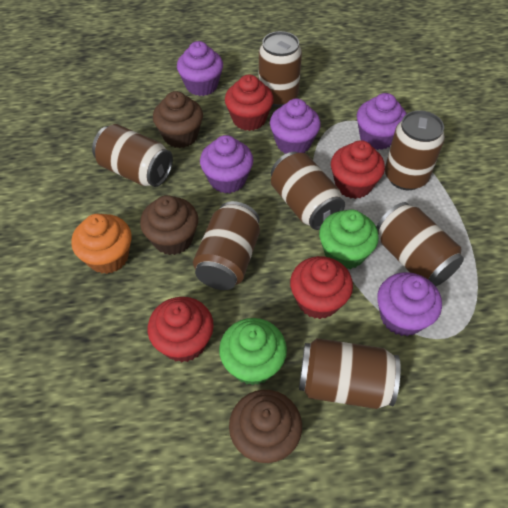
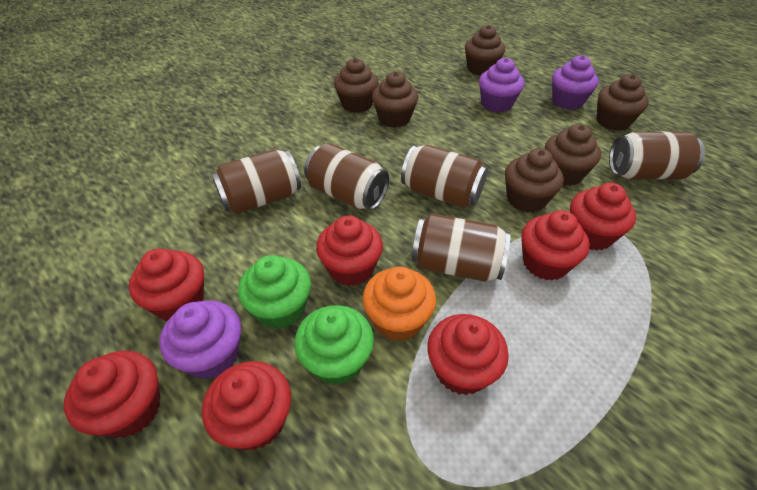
brown can: [92,124,173,187] [193,201,260,290] [259,31,302,107] [271,152,345,230] [299,338,401,409] [376,202,464,286] [385,110,445,190] = 7 -> [211,149,301,214] [304,143,389,210] [401,145,488,208] [412,214,511,282] [609,132,705,179] = 5
brown cupcake: [140,195,198,255] [153,91,203,148] [229,390,302,463] = 3 -> [334,58,378,113] [372,71,418,128] [465,25,505,76] [505,148,564,213] [545,124,601,186] [597,74,649,131] = 6
purple cupcake: [177,41,223,96] [200,135,253,193] [270,99,321,153] [357,93,406,150] [377,272,442,336] = 5 -> [159,300,241,379] [479,58,524,113] [552,55,599,110] = 3
red cupcake: [148,297,214,362] [225,75,274,131] [290,256,353,319] [331,140,385,199] = 4 -> [64,351,161,438] [129,248,204,321] [202,361,291,450] [316,215,383,286] [427,314,509,395] [521,210,590,281] [570,183,636,250] = 7

